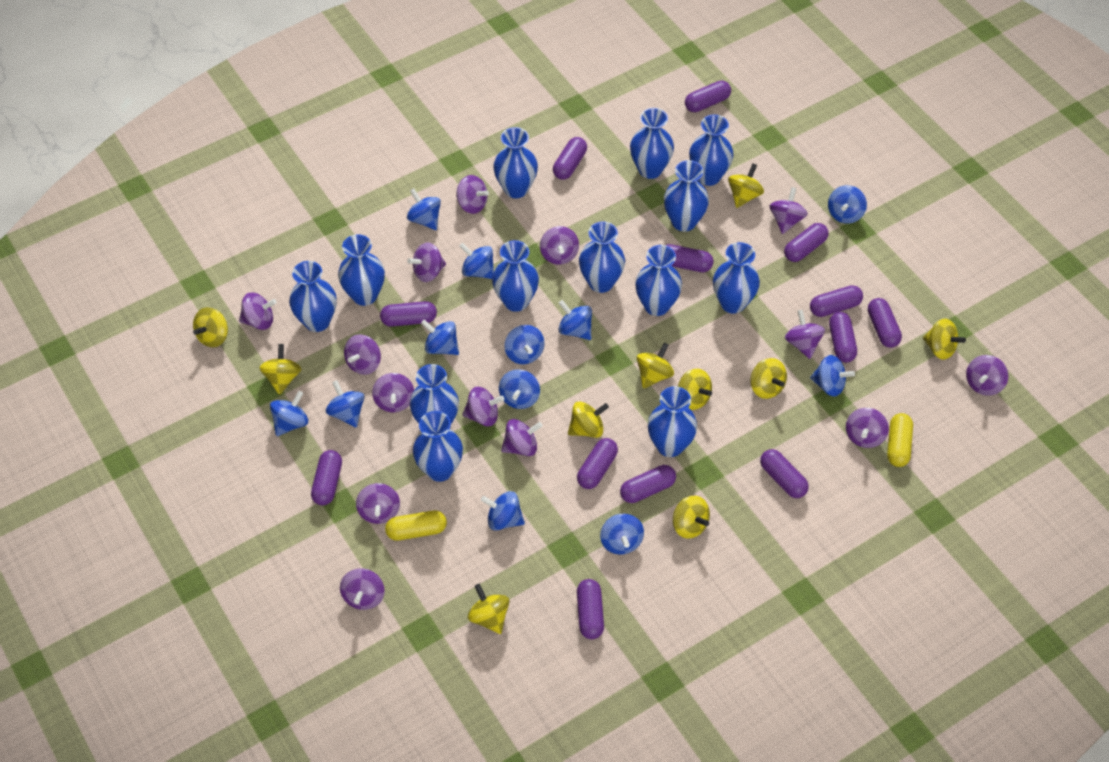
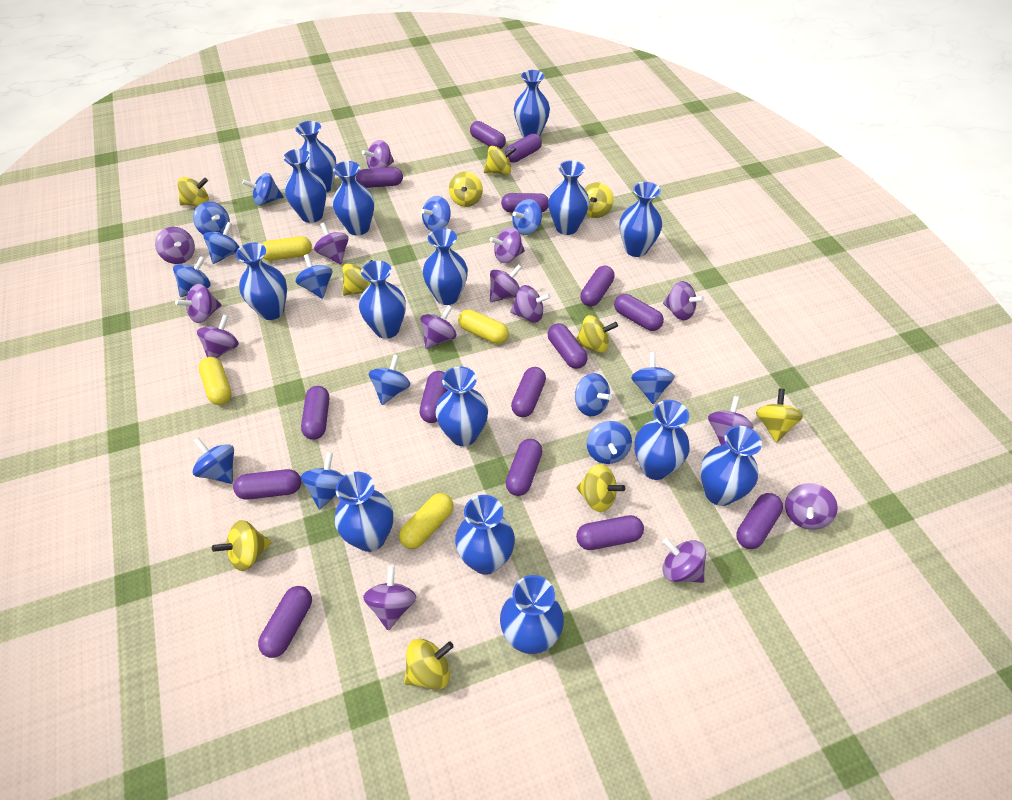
blue spinning top: [270,391,308,436] [326,380,365,428] [407,188,441,230] [421,319,459,355] [460,243,494,279] [481,491,525,531] [499,369,540,409] [504,325,545,364] [558,300,592,340] [600,514,644,555] [810,355,855,397] [828,185,867,224] = 12 -> [173,256,211,297] [192,437,234,484] [193,202,230,234] [203,222,240,264] [242,173,284,206] [295,254,332,299] [301,452,343,510] [369,354,410,405] [421,196,451,231] [512,199,542,235] [575,373,612,416] [587,421,632,464] [631,352,675,404] = 13
blue vase: [289,261,337,332] [338,234,385,306] [410,364,459,424] [413,411,463,482] [492,240,539,312] [493,127,538,198] [579,221,625,293] [630,108,674,179] [635,245,682,316] [648,386,697,457] [664,160,709,232] [689,115,734,186] [713,242,760,314] = 13 -> [236,243,287,320] [283,149,327,223] [296,121,336,192] [332,161,374,236] [334,472,393,552] [359,261,406,339] [423,228,468,305] [435,366,488,446] [455,495,515,575] [500,575,564,654] [514,70,550,138] [548,160,590,235] [619,182,662,257] [634,400,690,480] [700,426,762,506] = 15
purple capsule: [311,450,342,505] [380,301,437,327] [553,137,587,180] [577,438,618,489] [577,579,604,639] [620,465,676,503] [666,244,713,272] [685,81,731,112] [760,449,809,498] [784,223,828,262] [810,285,863,317] [829,312,857,363] [868,298,902,348] = 13 -> [233,469,301,500] [258,586,312,658] [301,386,329,440] [356,167,403,188] [420,371,448,423] [470,121,506,149] [501,193,549,212] [505,133,542,163] [506,439,542,496] [511,367,546,417] [548,323,588,369] [576,515,644,550] [580,266,615,307] [614,294,664,331] [736,493,783,549] = 15
yellow capsule: [385,510,447,541] [887,413,913,467] = 2 -> [199,357,232,405] [262,236,312,261] [399,493,454,549] [458,309,509,344] = 4

